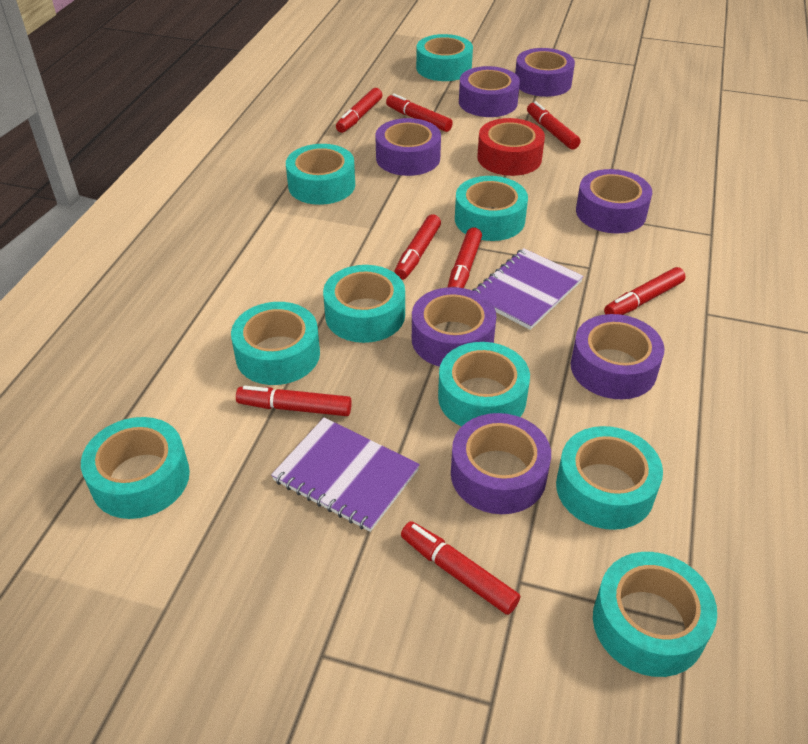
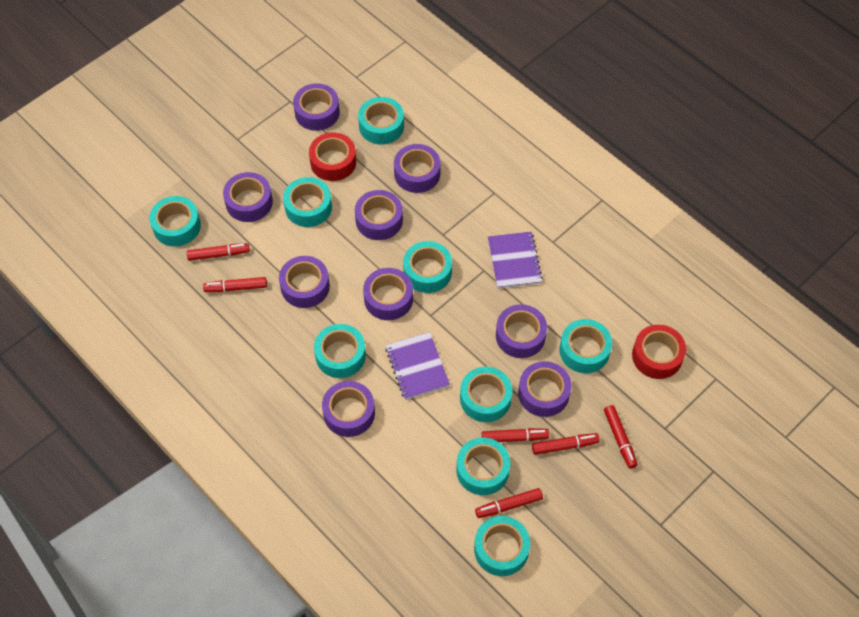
purple tape: [375,118,441,176] [412,287,496,367] [451,413,551,514] [459,66,520,117] [515,48,575,97] [571,314,665,399] [576,169,652,233] = 7 -> [223,172,273,222] [279,256,330,308] [293,83,340,131] [322,381,375,437] [355,190,403,240] [363,268,413,320] [394,144,441,193] [496,304,547,358] [518,361,571,417] = 9
red marker: [236,386,352,416] [336,88,382,133] [386,94,453,132] [394,214,441,280] [401,521,520,615] [448,228,482,288] [527,101,580,150] [604,267,686,315] = 8 -> [187,243,250,261] [203,277,267,292] [475,488,543,518] [482,428,549,442] [532,433,599,455] [604,405,638,469] = 6
red tape: [477,118,545,176] = 1 -> [309,132,356,181] [632,325,686,379] = 2

